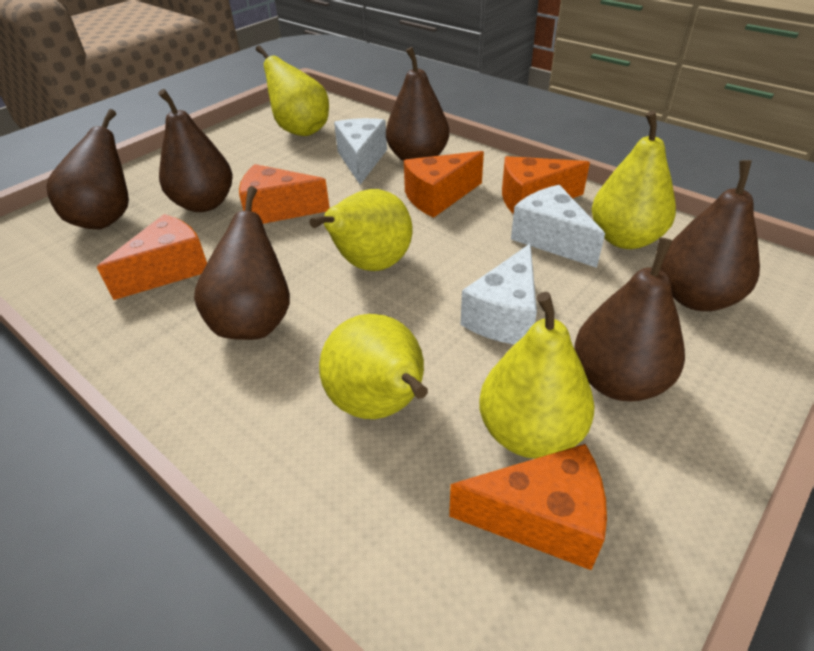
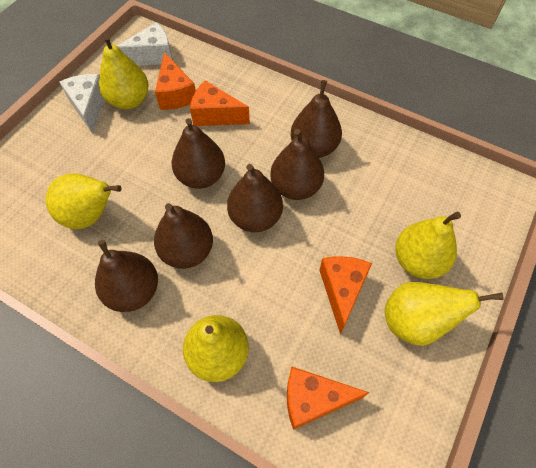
orange cheese: [97,214,207,300] [239,164,330,224] [404,151,484,218] [449,444,607,570] [502,156,590,214] = 5 -> [155,52,196,110] [190,80,250,126] [287,366,370,430] [319,256,372,334] = 4
white cheese: [334,118,387,185] [460,243,537,345] [511,185,605,268] = 3 -> [59,74,104,134] [117,22,173,66] = 2

